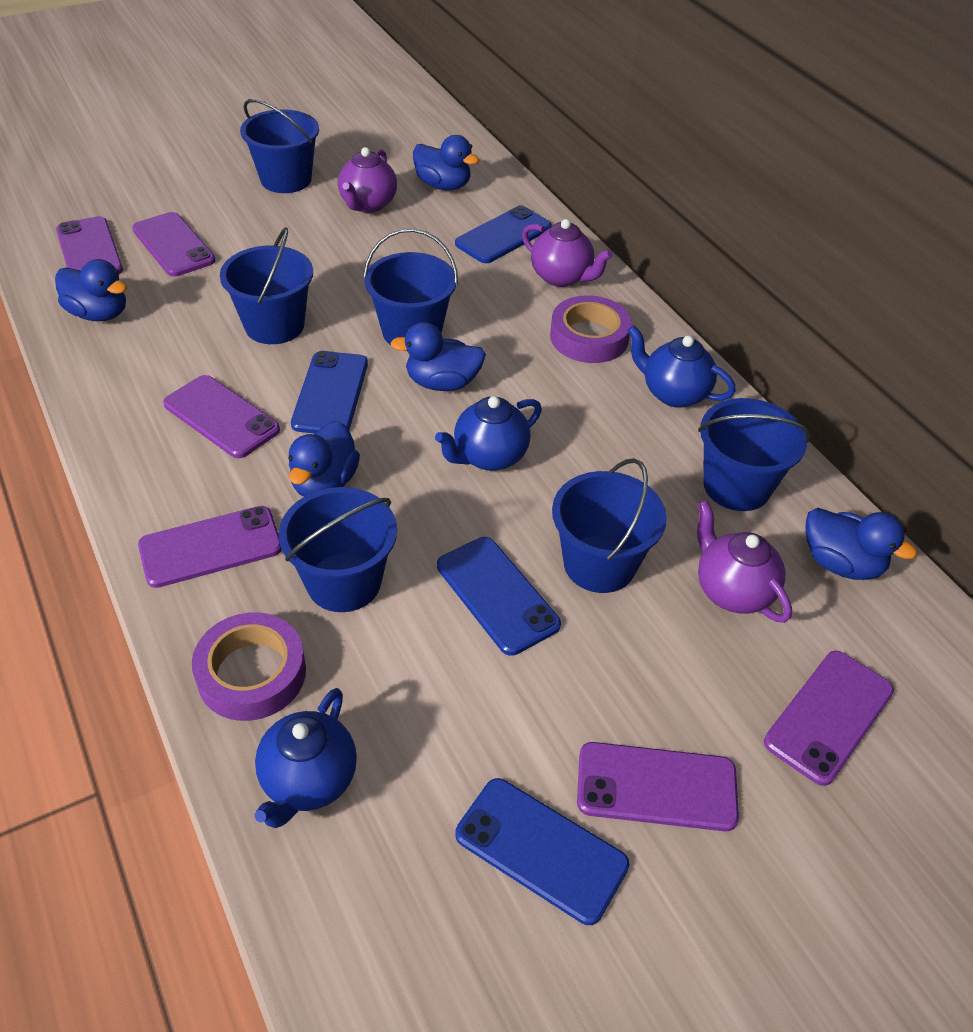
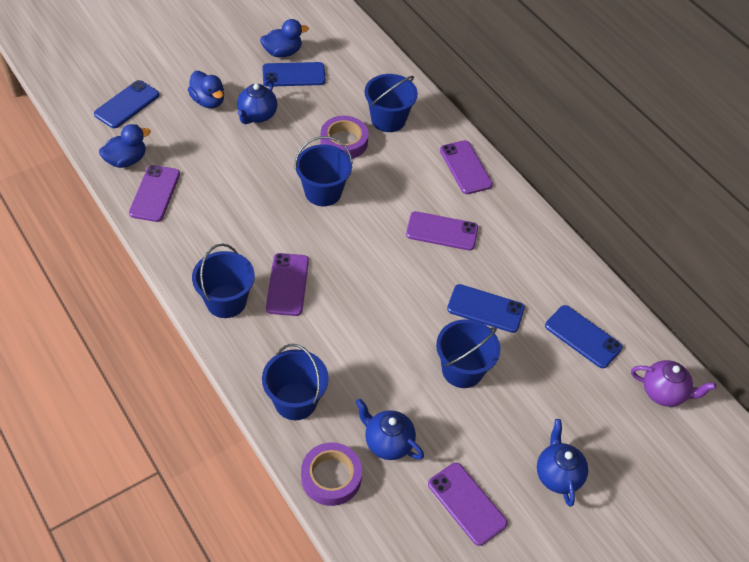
blue bucket: [220,227,313,344] [240,99,319,193] [279,487,397,612] [363,228,458,345] [552,458,667,593] [698,398,811,511] = 6 -> [192,244,255,318] [262,344,329,420] [294,136,353,206] [364,74,418,132] [436,319,501,388] = 5
blue duck: [55,259,127,321] [289,421,360,497] [390,322,486,391] [413,135,479,190] [806,508,917,580] = 5 -> [99,124,151,168] [188,71,224,108] [260,19,309,57] = 3
purple phone: [56,216,123,274] [132,212,215,277] [138,506,282,588] [163,375,280,458] [577,742,739,831] [764,651,894,786] = 6 -> [129,165,180,222] [266,253,309,316] [406,211,478,251] [428,463,508,546] [440,140,493,194] = 5
purple teapot: [338,147,397,213] [522,219,613,287] [697,500,792,623] = 3 -> [631,360,717,407] = 1

